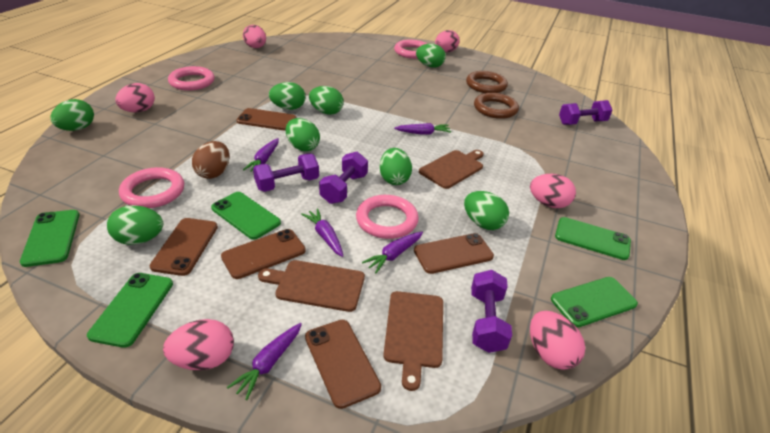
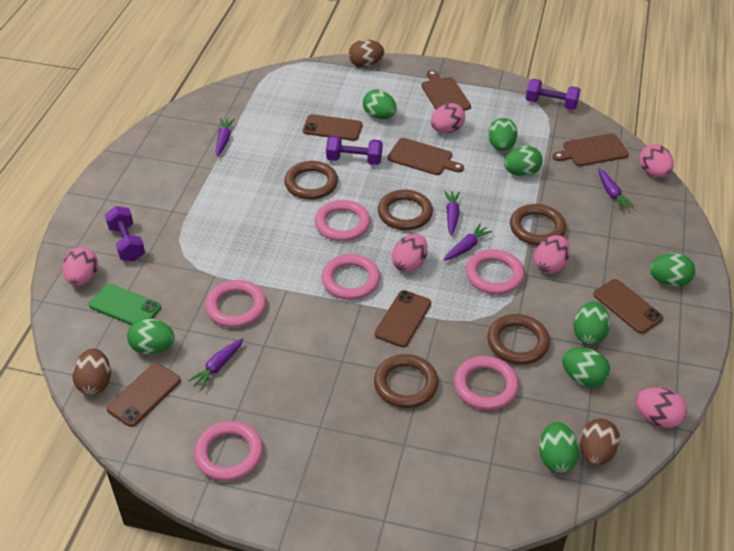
brown egg: [192,141,229,179] = 1 -> [72,349,111,395] [349,40,384,67] [580,419,620,466] = 3
brown phone: [149,218,218,276] [221,229,306,279] [236,108,296,131] [305,320,381,409] [414,233,494,274] = 5 -> [107,363,181,427] [303,114,362,141] [375,290,431,347] [593,279,663,334] = 4
brown ring: [466,71,508,93] [474,93,519,119] = 2 -> [284,161,338,200] [374,354,438,408] [378,190,433,230] [487,314,550,365] [510,204,566,246] = 5
green phone: [20,210,79,267] [87,273,173,348] [211,192,281,240] [551,277,638,327] [555,217,631,260] = 5 -> [89,284,161,325] = 1
pink ring: [119,167,184,208] [168,66,214,91] [356,195,419,239] [394,40,427,59] = 4 -> [194,421,263,481] [205,280,266,328] [315,200,370,241] [321,254,380,300] [454,356,519,410] [466,249,524,295] = 6
purple dumbbell: [253,154,319,192] [319,152,368,204] [471,270,512,353] [559,100,612,125] = 4 -> [105,206,145,261] [326,135,383,165] [526,79,581,110] = 3

